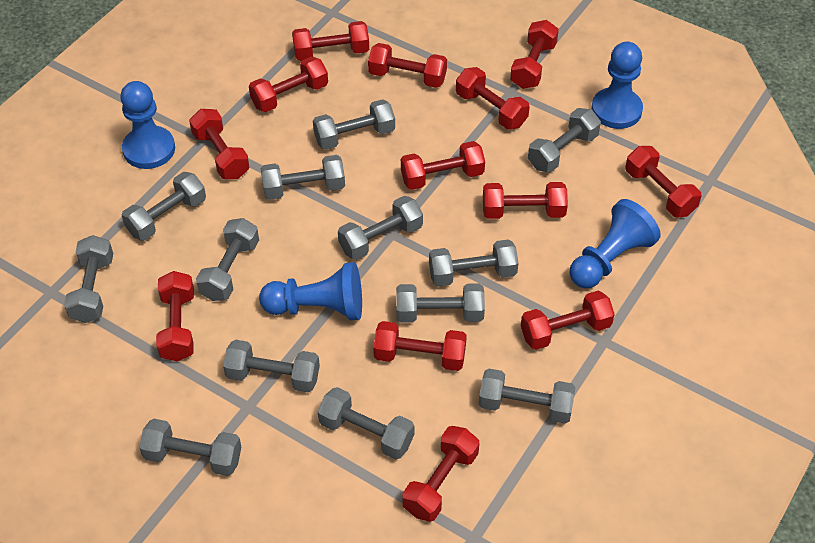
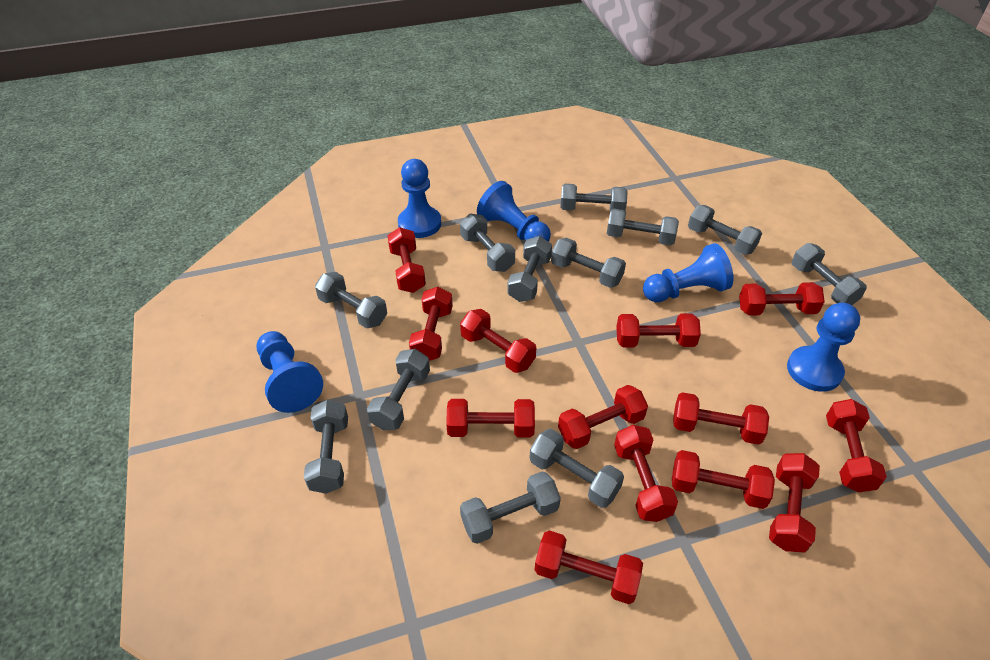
blue pawn: [120,81,175,169] [259,262,362,321] [569,199,661,288] [591,42,643,129] = 4 -> [257,331,323,413] [398,159,441,238] [477,181,551,242] [643,243,734,302] [787,303,860,392] = 5
grey dumbbell: [64,235,113,323] [122,172,206,241] [139,419,241,476] [196,218,259,301] [223,340,320,392] [261,155,345,200] [313,99,395,150] [318,387,414,459] [338,196,423,260] [396,284,485,323] [429,239,518,286] [479,369,575,424] [528,108,601,172] = 13 -> [304,400,348,494] [315,272,387,328] [367,349,430,430] [460,214,515,272] [460,471,561,544] [507,236,552,302] [530,429,624,508] [551,238,626,288] [560,184,628,211] [607,209,679,245] [688,205,762,255] [792,243,867,305] = 12

